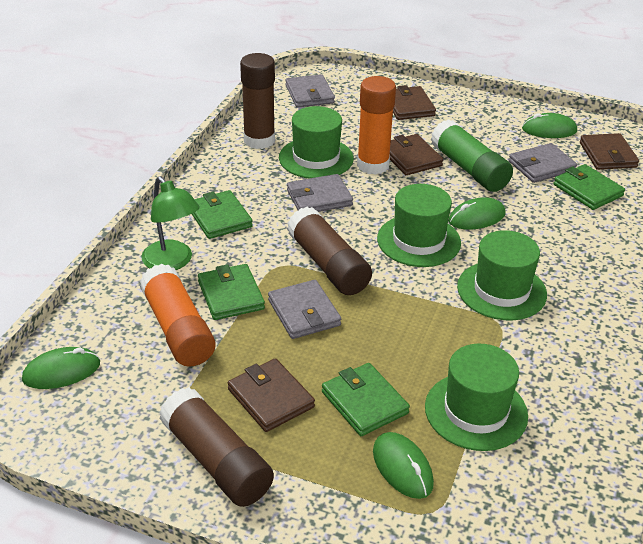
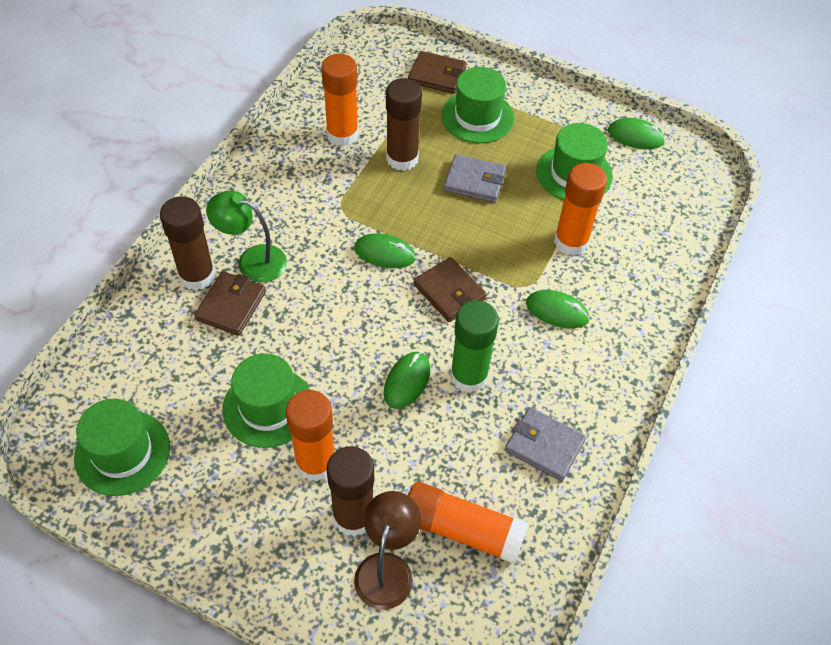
brown lamp: none = 0 -> [354,491,421,610] = 1
brown wallet: [228,358,315,432] [390,134,443,175] [393,85,436,120] [580,133,639,170] = 4 -> [194,271,266,336] [408,51,467,94] [414,257,487,322] = 3
green wallet: [192,190,253,239] [198,264,265,320] [322,363,410,436] [553,164,625,210] = 4 -> none = 0
grey wallet: [268,280,341,339] [285,74,335,108] [287,174,353,212] [509,143,577,183] = 4 -> [444,154,506,203] [505,407,586,481] = 2
orange glue stick: [140,264,216,367] [357,76,396,175] = 2 -> [286,390,334,482] [321,54,359,146] [408,482,529,564] [554,163,607,256] = 4

